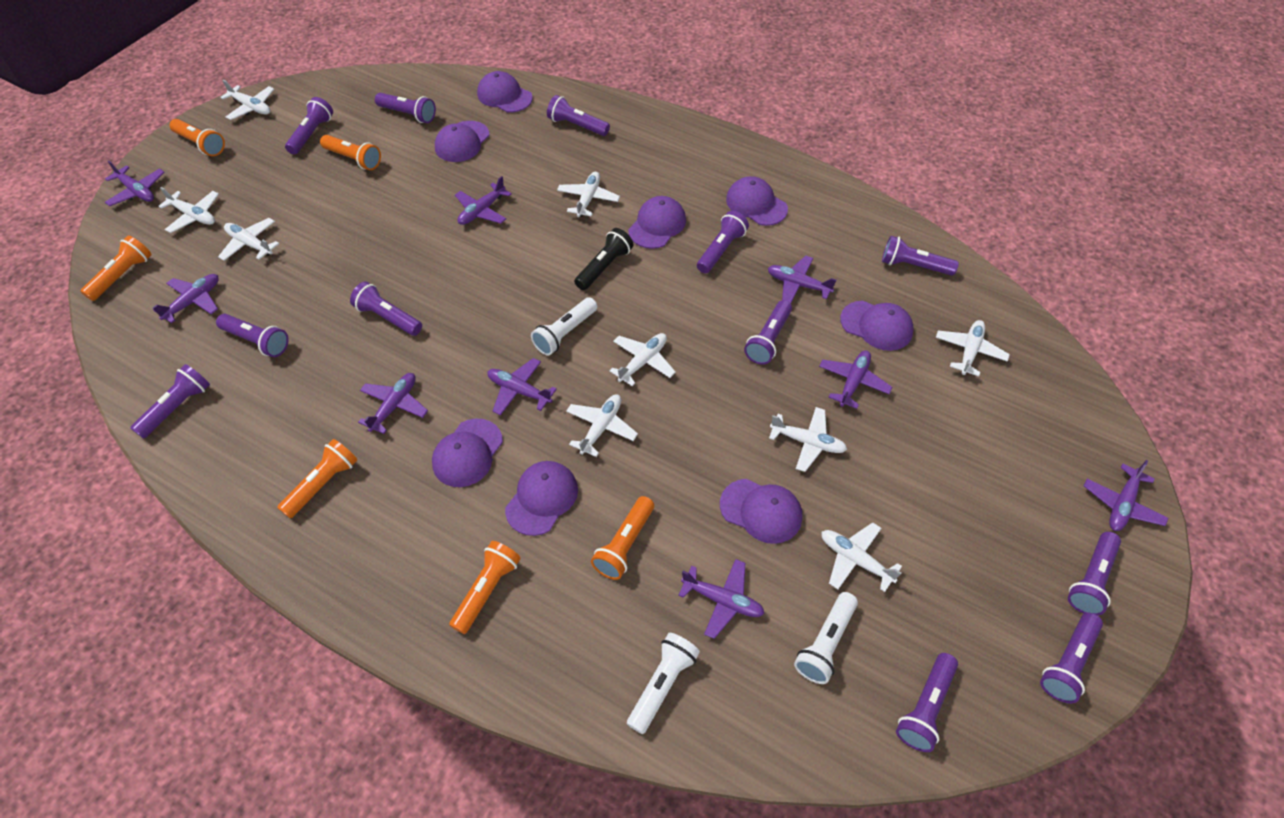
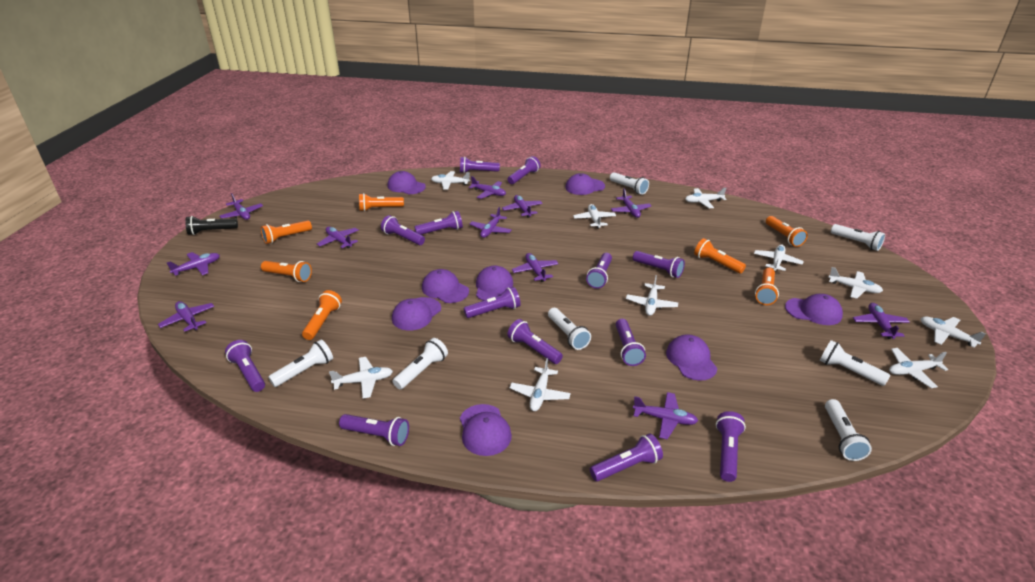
orange flashlight: [80,235,152,301] [170,119,225,156] [277,439,357,518] [320,135,381,170] [449,541,521,634] [591,496,654,580] = 6 -> [261,221,312,244] [261,261,312,282] [302,290,342,340] [359,193,404,212] [694,238,746,274] [755,268,779,305] [766,216,808,247] = 7
purple flashlight: [130,364,210,439] [216,314,289,357] [285,97,333,155] [350,282,422,336] [375,93,436,123] [547,95,610,136] [697,211,749,273] [744,300,792,365] [882,236,959,276] [896,653,958,752] [1040,613,1103,703] [1068,532,1121,616] = 12 -> [225,340,265,392] [339,414,409,446] [381,215,425,245] [414,211,463,235] [460,157,500,173] [463,287,521,318] [507,319,563,364] [508,156,541,184] [586,253,612,289] [590,433,663,481] [616,319,646,366] [633,251,685,278] [716,411,746,482] = 13
purple plane: [105,160,165,206] [153,274,219,323] [358,373,428,434] [455,176,512,225] [487,358,557,416] [678,559,765,639] [768,256,836,304] [819,350,892,409] [1084,460,1168,531] = 9 -> [158,301,214,332] [167,252,220,276] [219,193,263,220] [317,227,359,248] [469,176,506,199] [470,207,512,238] [502,195,543,218] [512,253,559,282] [611,188,651,218] [633,392,698,439] [853,303,910,339] = 11
white flashlight: [531,297,597,356] [627,633,700,734] [794,592,858,684] = 3 -> [268,340,333,387] [393,338,448,390] [548,308,591,350] [610,172,649,195] [820,340,890,386] [825,399,872,461] [831,224,885,251] = 7
white plane: [159,187,219,233] [218,218,279,261] [220,80,274,120] [557,172,620,217] [566,394,638,457] [610,333,676,386] [769,407,847,472] [821,522,902,592] [936,320,1010,377] = 9 -> [329,357,393,398] [431,171,470,190] [510,358,571,411] [573,204,616,229] [626,275,678,316] [685,188,726,208] [754,245,804,271] [828,267,883,299] [889,348,948,388] [920,316,986,348] = 10

